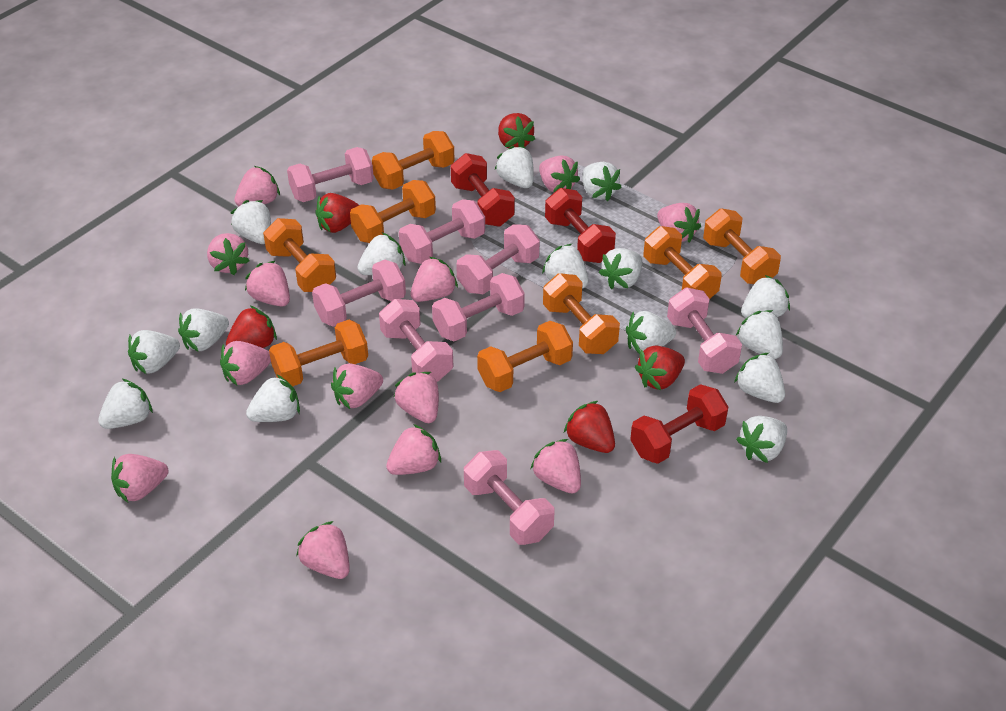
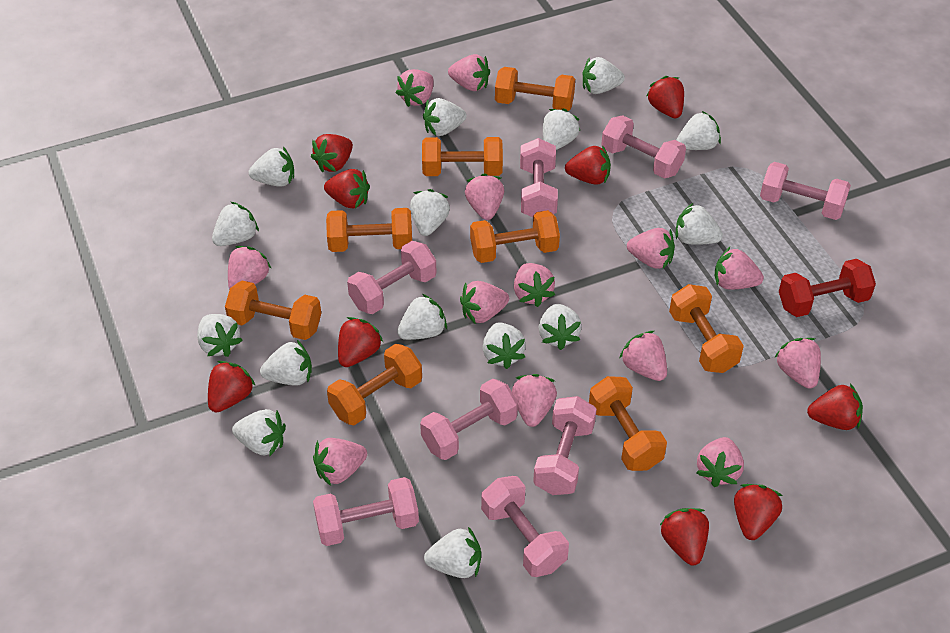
red dumbbell: [451,153,515,227] [545,188,616,263] [630,384,728,464] = 3 -> [779,259,876,317] = 1
red strawberry: [226,306,277,348] [315,193,359,233] [498,113,535,148] [564,401,615,453] [635,346,685,390] = 5 -> [208,361,256,413] [311,134,353,172] [324,169,370,208] [338,317,383,367] [565,145,611,185] [646,76,684,118] [660,508,709,565] [734,484,782,540] [807,383,863,430] = 9

